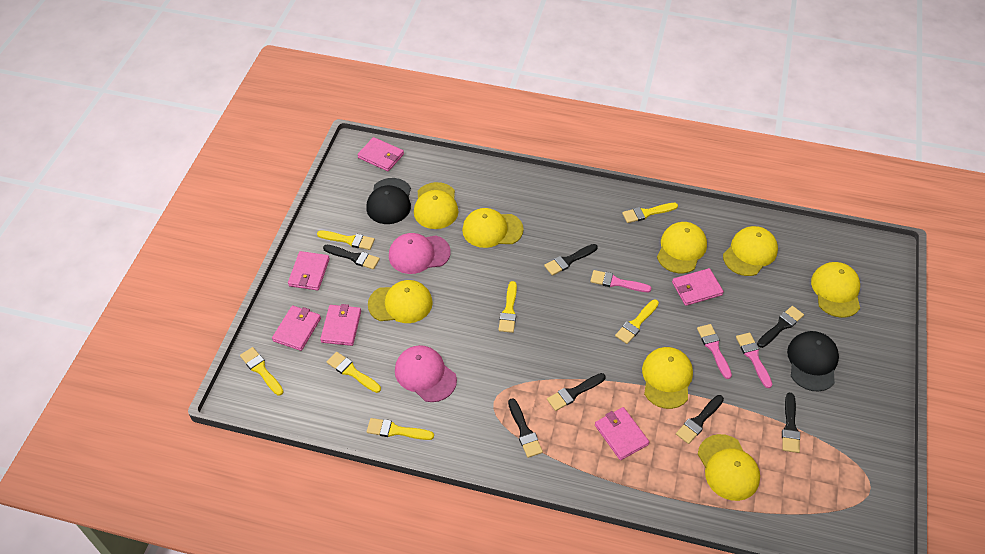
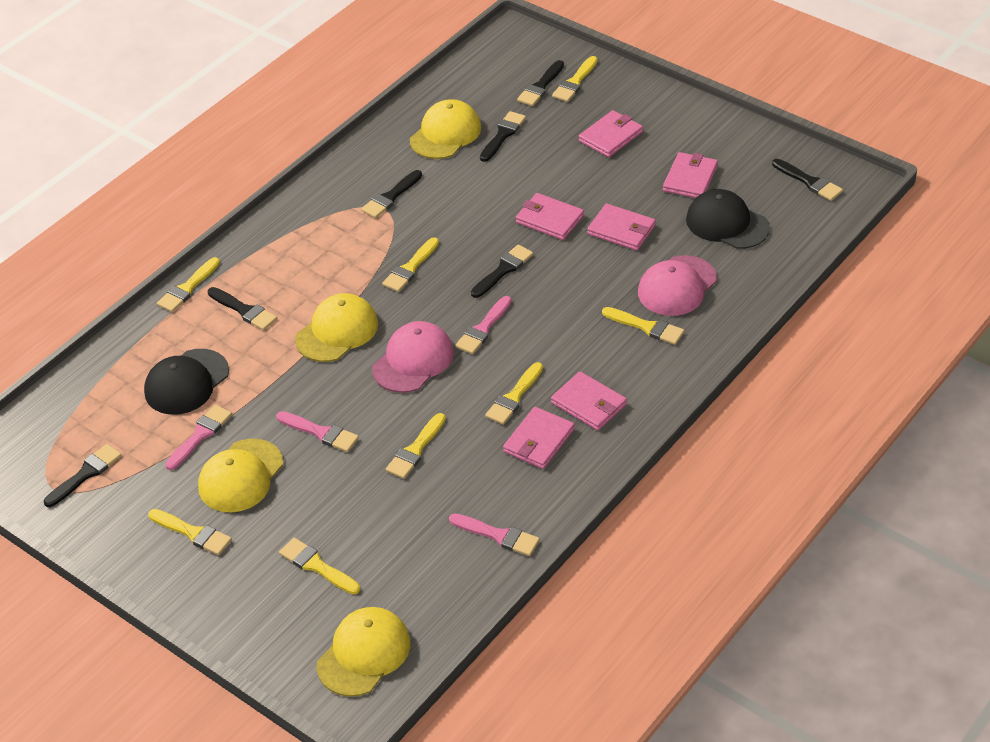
pink brush: [590,270,651,292] [697,324,732,379] [736,333,773,388] = 3 -> [165,405,232,470] [276,411,359,452] [449,513,540,556] [455,296,512,354] = 4
yellow brush: [240,347,284,396] [317,231,375,250] [327,352,381,393] [367,418,434,440] [498,281,517,333] [615,299,659,344] [622,203,678,223] = 7 -> [148,509,232,555] [157,257,220,312] [279,538,360,595] [382,237,439,292] [386,413,446,479] [485,362,543,425] [552,56,598,102] [602,307,684,345] = 8
yellow cap: [368,280,433,323] [414,182,458,229] [462,208,524,248] [642,347,693,409] [657,222,707,273] [698,434,760,501] [723,226,778,276] [811,262,860,318] = 8 -> [198,439,283,513] [295,293,378,362] [317,607,411,697] [410,99,481,159] = 4

